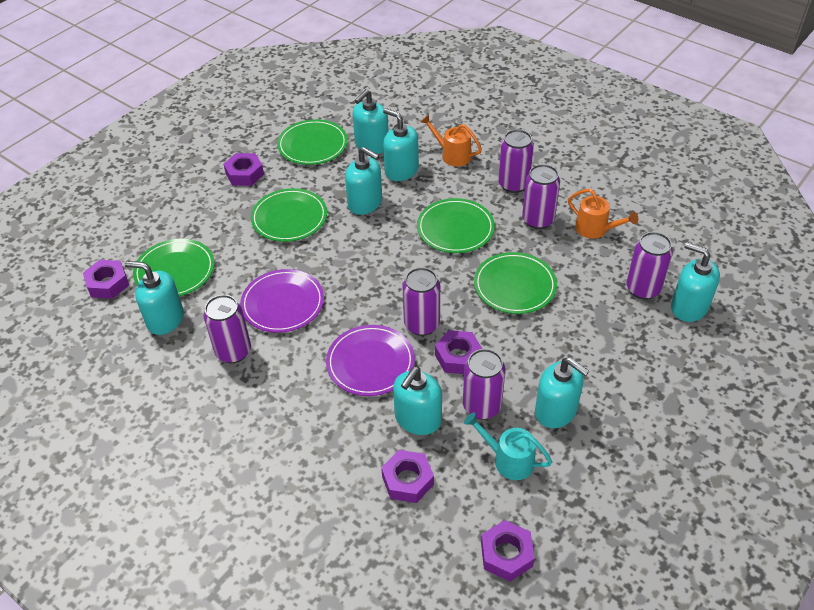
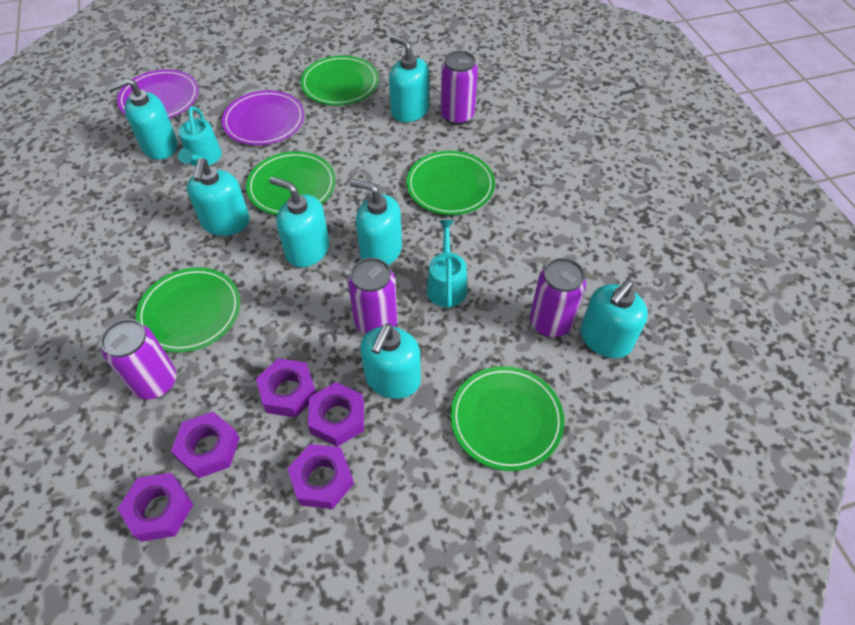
orange watering can: [421,114,482,167] [568,189,638,239] = 2 -> none = 0
purple can: [204,295,251,363] [403,267,440,336] [463,349,505,420] [498,129,534,193] [522,164,560,229] [626,232,673,300] = 6 -> [100,319,176,399] [348,258,398,335] [440,51,478,125] [530,258,586,338] = 4
turquoise watering can: [464,412,552,480] = 1 -> [178,106,222,166] [427,220,467,308] = 2

